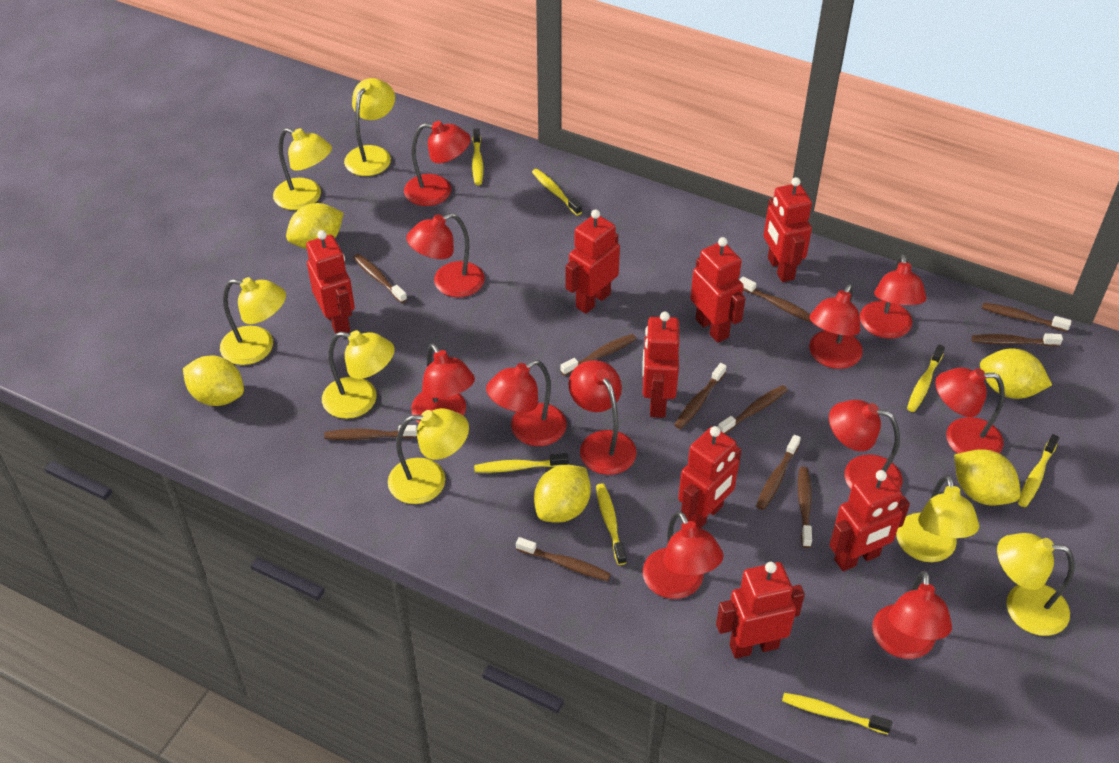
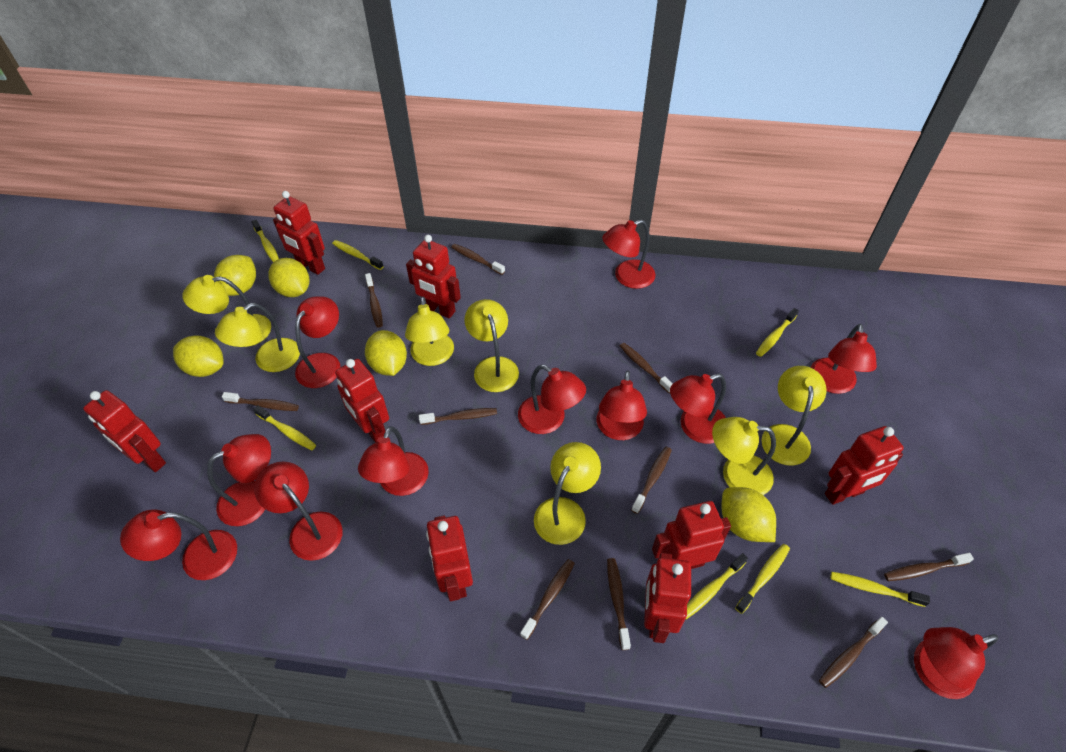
brown toothbrush: [324,425,417,440] [353,254,407,303] [516,537,611,581] [560,334,636,376] [675,363,727,429] [718,385,788,434] [740,277,812,323] [756,435,801,510] [798,467,812,548] [972,333,1063,346] [982,302,1072,332] = 11 -> [222,392,299,411] [365,273,383,328] [419,408,497,425] [451,244,505,275] [520,559,575,640] [607,558,631,650] [620,343,673,393] [631,447,672,514] [819,617,888,688] [884,553,974,581] = 10

